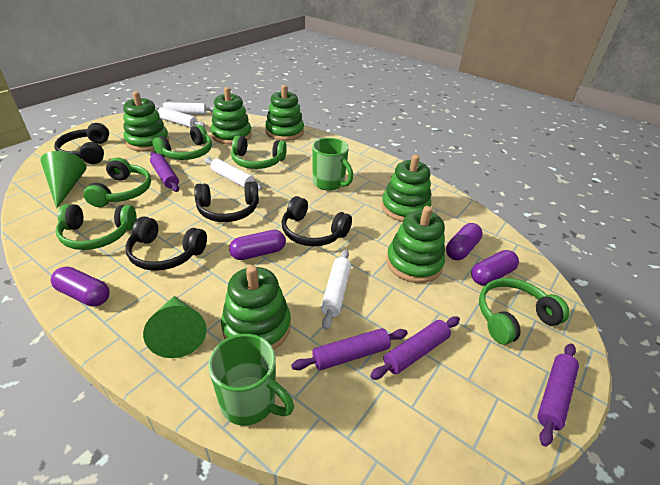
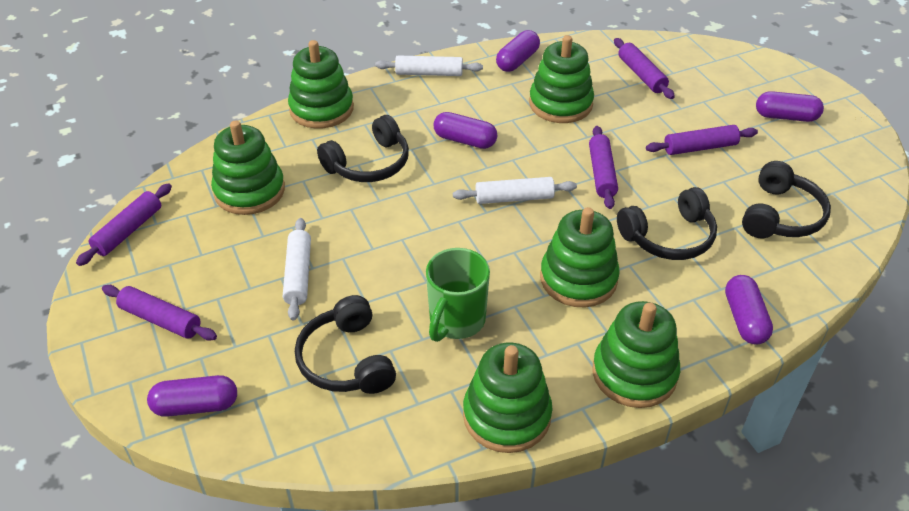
green cone: [41,151,87,209] [143,296,207,358] = 2 -> none = 0
green headphones: [56,204,137,250] [83,157,151,207] [152,125,212,160] [231,135,287,169] [479,278,570,345] = 5 -> none = 0
green mug: [208,334,294,426] [312,138,353,191] = 2 -> [426,248,490,342] = 1
purple capsule: [51,267,110,307] [229,230,286,260] [446,223,483,260] [471,250,519,285] = 4 -> [147,375,237,417] [434,112,497,149] [496,30,540,72] [725,275,773,345] [756,91,824,122] = 5
purple rolling pin: [150,151,179,192] [291,328,408,370] [370,316,460,380] [537,344,579,447] = 4 -> [76,183,172,266] [102,285,217,341] [589,126,618,209] [614,38,675,99] [646,125,758,155] = 5
white rolling pin: [155,102,214,115] [155,107,205,128] [204,158,262,190] [321,249,351,330] = 4 -> [283,218,311,321] [375,56,483,76] [453,177,577,204] = 3

